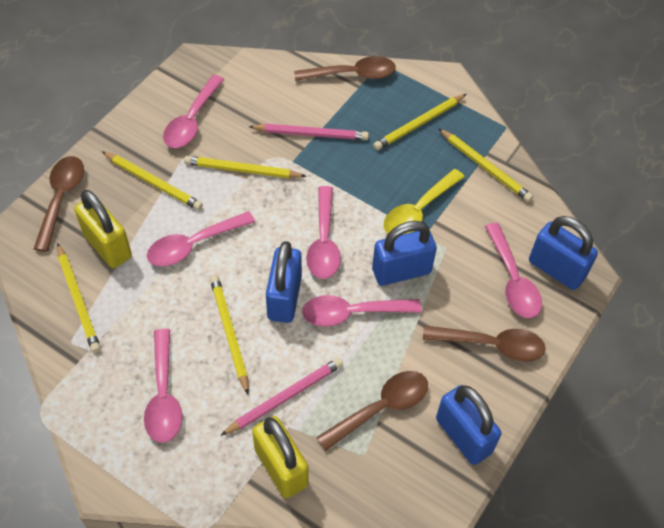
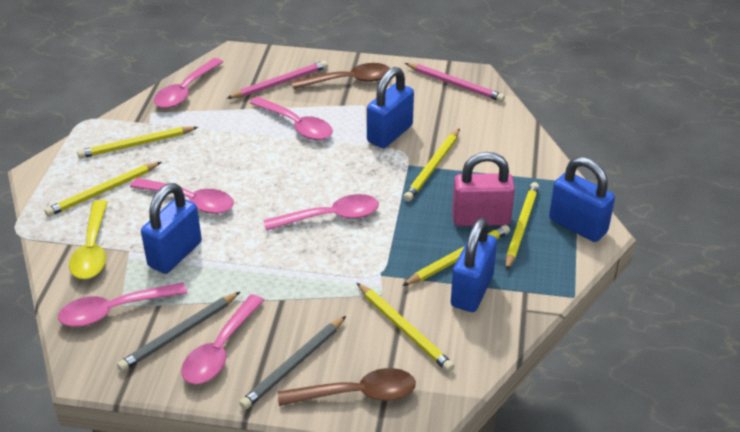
brown spoon: [34,156,84,252] [294,56,396,81] [316,371,428,451] [423,326,546,362] = 4 -> [278,368,416,406] [292,63,390,89] = 2
grey pencil: none = 0 -> [117,292,240,371] [239,316,346,410] = 2
pink padlock: none = 0 -> [452,152,515,226] = 1
yellow padlock: [74,190,132,268] [252,416,309,498] = 2 -> none = 0

